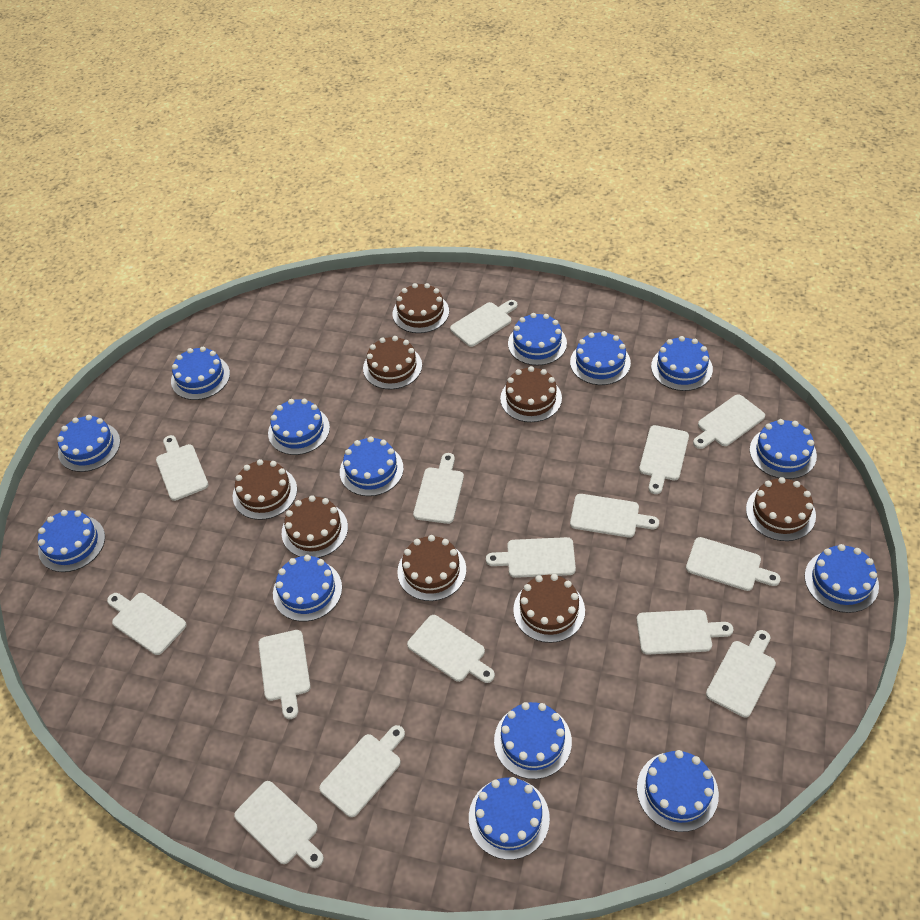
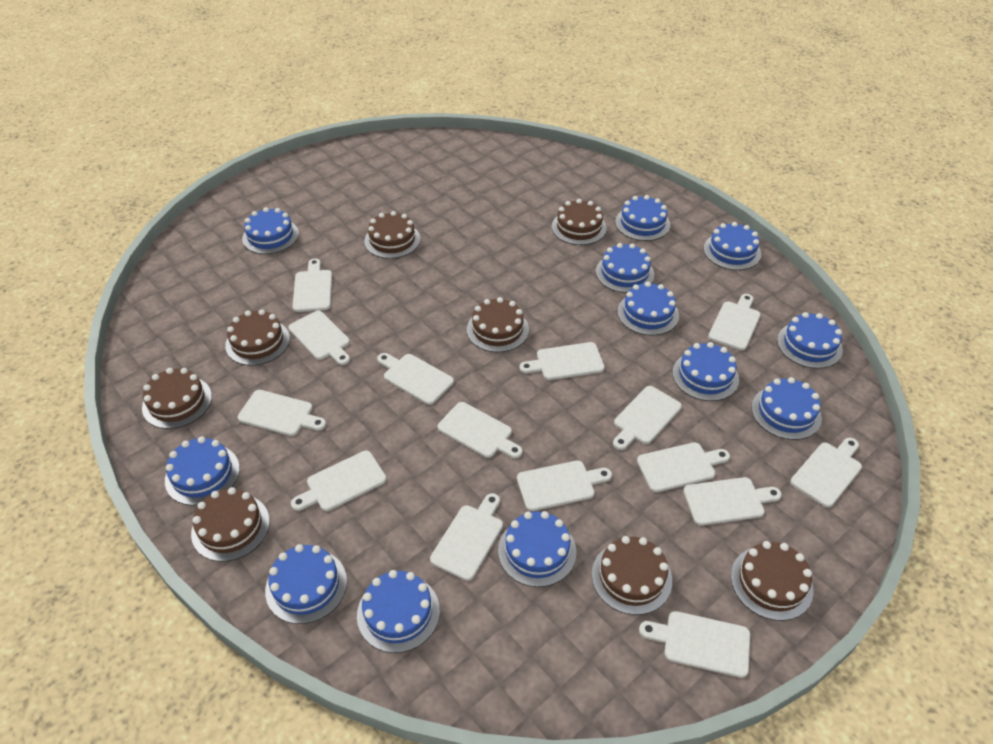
blue cake: [38,510,105,572] [57,415,120,472] [171,347,230,400] [268,399,330,455] [273,555,342,622] [340,437,404,496] [469,777,550,860] [494,702,572,779] [508,313,567,366] [570,331,631,385] [637,750,719,832] [651,336,713,391] [750,419,817,479] [805,544,879,613] = 14 -> [165,436,240,505] [242,207,299,254] [265,544,347,624] [357,570,440,653] [498,511,576,587] [596,243,654,293] [615,195,670,241] [618,282,679,336] [672,342,739,401] [704,222,761,270] [752,377,822,440] [777,312,843,369] = 12

